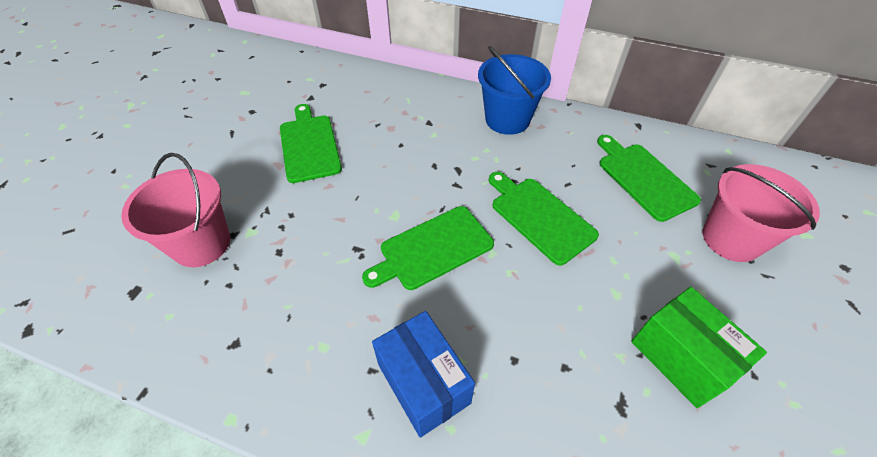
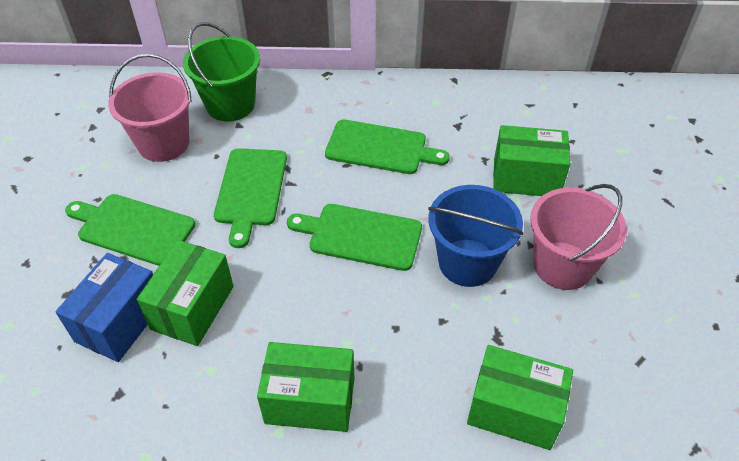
green box: [631,287,767,408] = 1 -> [137,240,234,346] [257,342,354,432] [467,345,573,450] [493,125,570,196] = 4
green bucket: none = 0 -> [183,22,260,121] = 1

